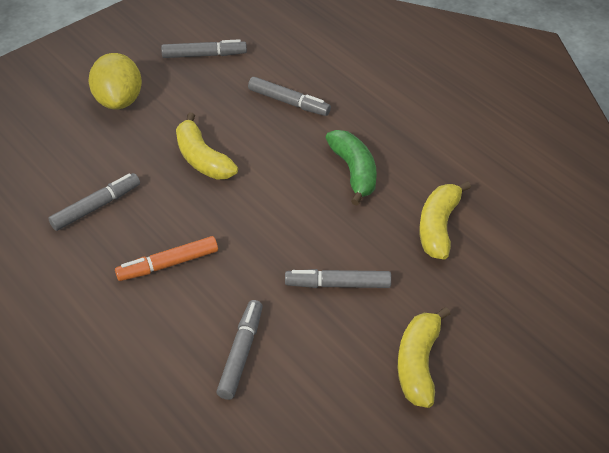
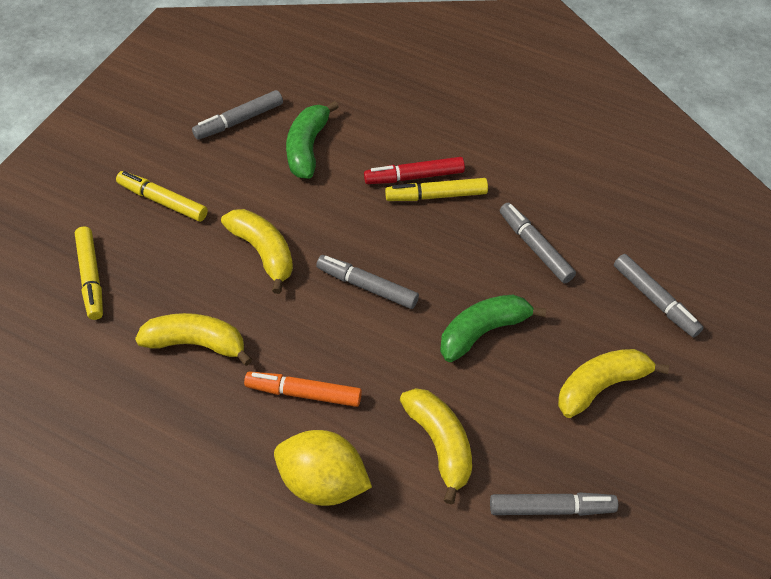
green banana: [325,130,377,206] = 1 -> [286,101,339,179] [440,295,546,362] = 2
red marker: none = 0 -> [364,157,465,184] = 1
yellow banana: [176,113,238,180] [398,307,450,408] [419,181,471,260] = 3 -> [135,313,252,366] [221,209,293,294] [400,388,472,504] [558,349,669,418] = 4
yellow marker: none = 0 -> [75,226,103,320] [116,171,208,222] [385,178,488,201] = 3

